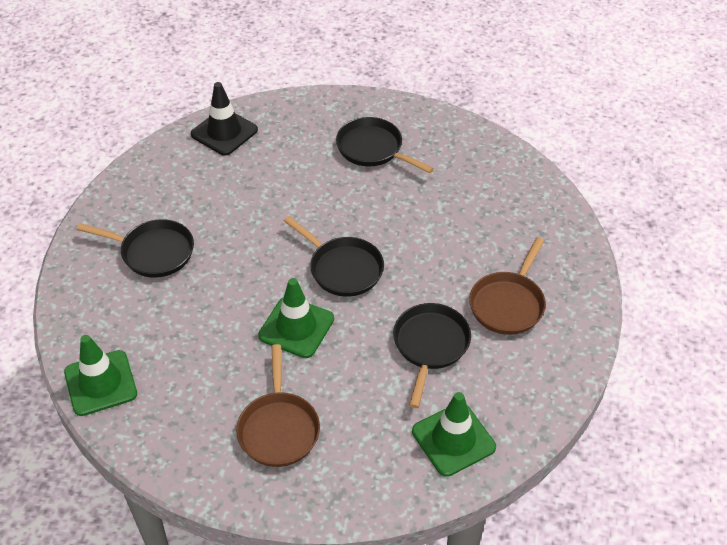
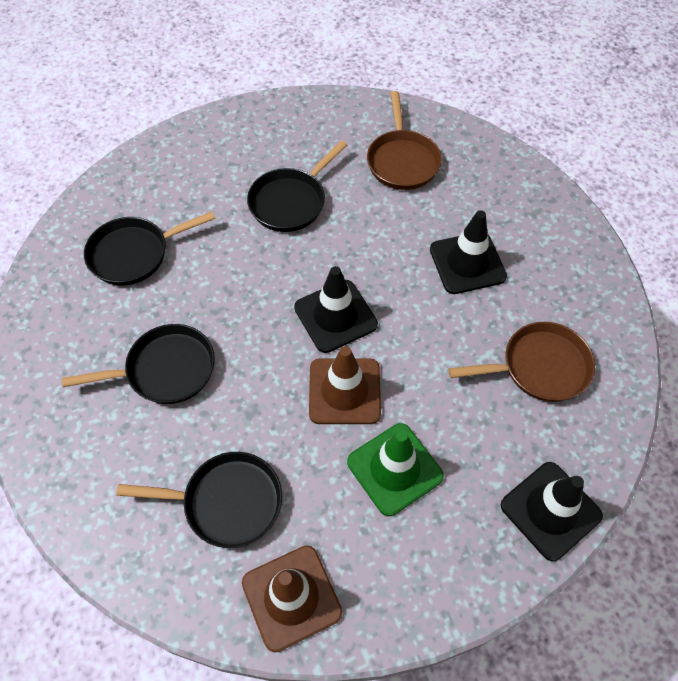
black traffic cone: [191,82,258,156] = 1 -> [294,266,378,353] [430,210,507,294] [501,462,603,561] = 3
brown traffic cone: none = 0 -> [242,545,342,652] [309,346,381,424] = 2
green traffic cone: [64,335,137,416] [258,278,334,358] [412,392,496,477] = 3 -> [347,423,444,516] = 1

